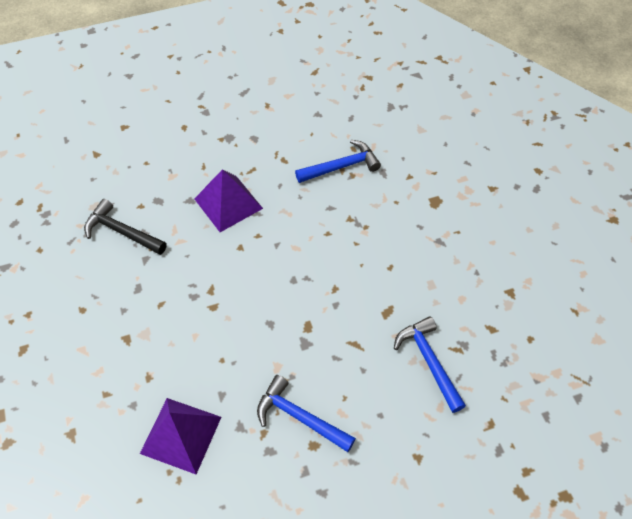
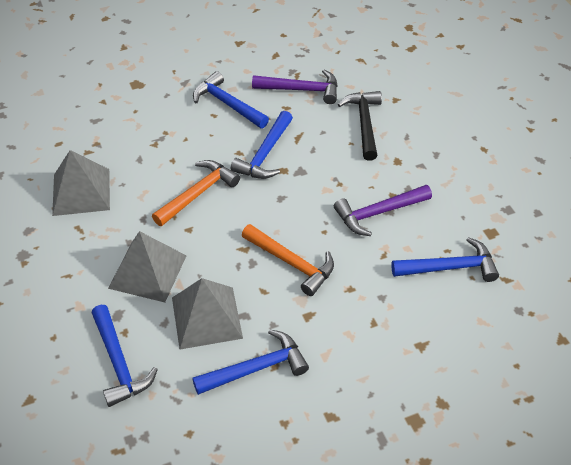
blue hammer: [257,375,356,452] [295,140,381,183] [394,316,466,413] = 3 -> [92,305,158,407] [192,329,309,395] [193,71,269,128] [231,111,293,179] [391,237,499,282] = 5
grey pyramid: none = 0 -> [52,150,110,216] [108,231,187,302] [172,278,243,349] = 3
orange hammer: none = 0 -> [152,160,240,226] [242,224,334,296] = 2
purple hammer: none = 0 -> [252,70,337,104] [334,185,432,236] = 2
purple pyramid: [140,398,221,474] [195,169,263,232] = 2 -> none = 0

